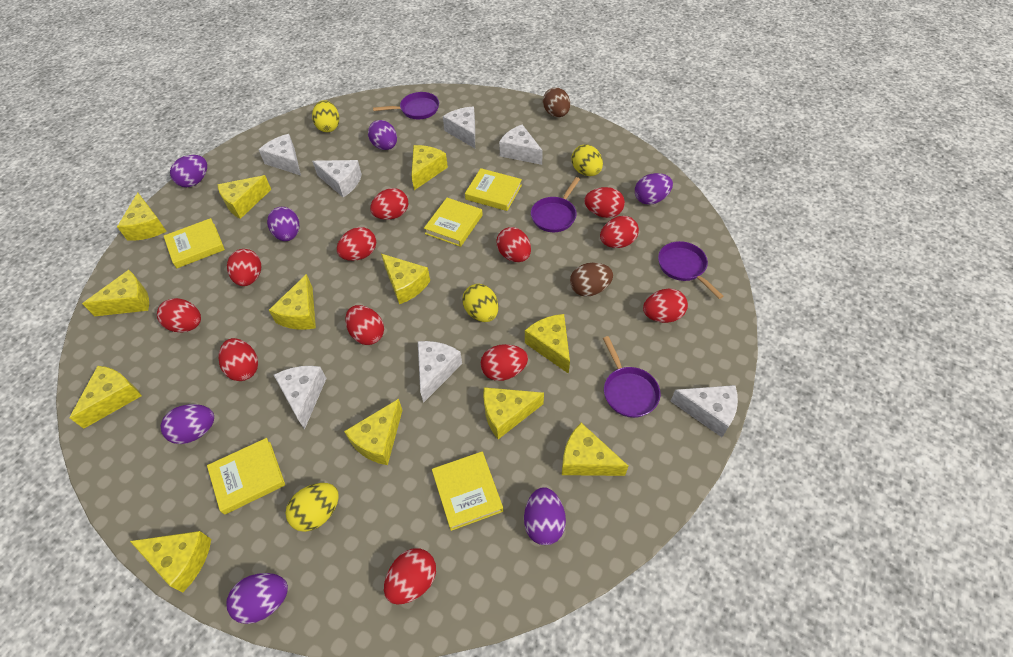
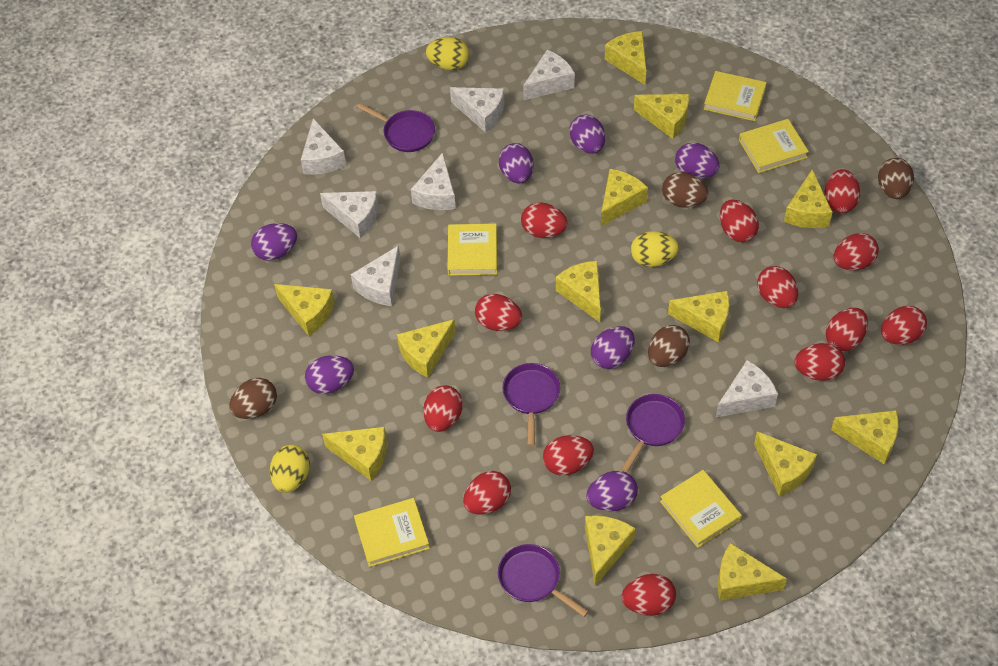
brown egg: [543,87,570,117] [570,263,613,297] = 2 -> [229,378,277,419] [648,325,690,367] [662,172,708,208] [878,158,914,199] = 4
red egg: [157,298,201,332] [218,338,258,381] [227,249,261,286] [337,227,376,261] [346,305,384,345] [370,188,408,220] [384,548,436,605] [481,344,528,381] [496,227,531,262] [585,187,625,218] [600,216,639,248] [643,288,688,323] = 12 -> [423,385,463,432] [463,471,511,515] [475,294,522,331] [521,202,567,238] [543,435,594,476] [622,574,676,616] [720,199,759,242] [757,266,798,308] [794,343,845,381] [825,169,860,213] [826,308,868,351] [834,233,879,271] [881,306,927,345] = 13
yellow cheese: [69,366,142,429] [82,270,149,316] [117,193,167,241] [130,531,211,592] [217,175,271,219] [269,274,316,330] [344,399,402,465] [381,254,430,304] [411,145,448,190] [483,387,544,439] [525,314,570,374] [562,423,629,476] = 12 -> [274,284,335,336] [322,427,387,480] [397,319,456,378] [556,261,601,322] [585,515,635,586] [601,169,648,226] [605,31,646,85] [634,94,689,139] [668,291,729,342] [718,543,787,601] [754,431,817,496] [784,169,832,228] [831,410,898,464] = 13
yellow egg: [286,483,339,532] [312,100,339,132] [462,284,498,322] [571,144,603,176] = 4 -> [270,445,310,493] [426,37,469,70] [631,231,679,267] = 3

